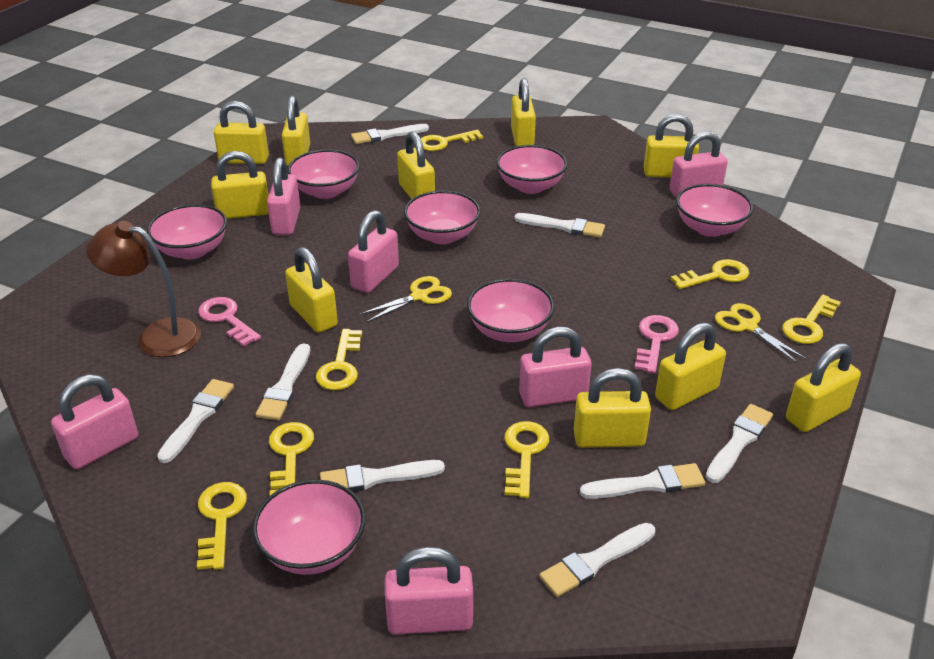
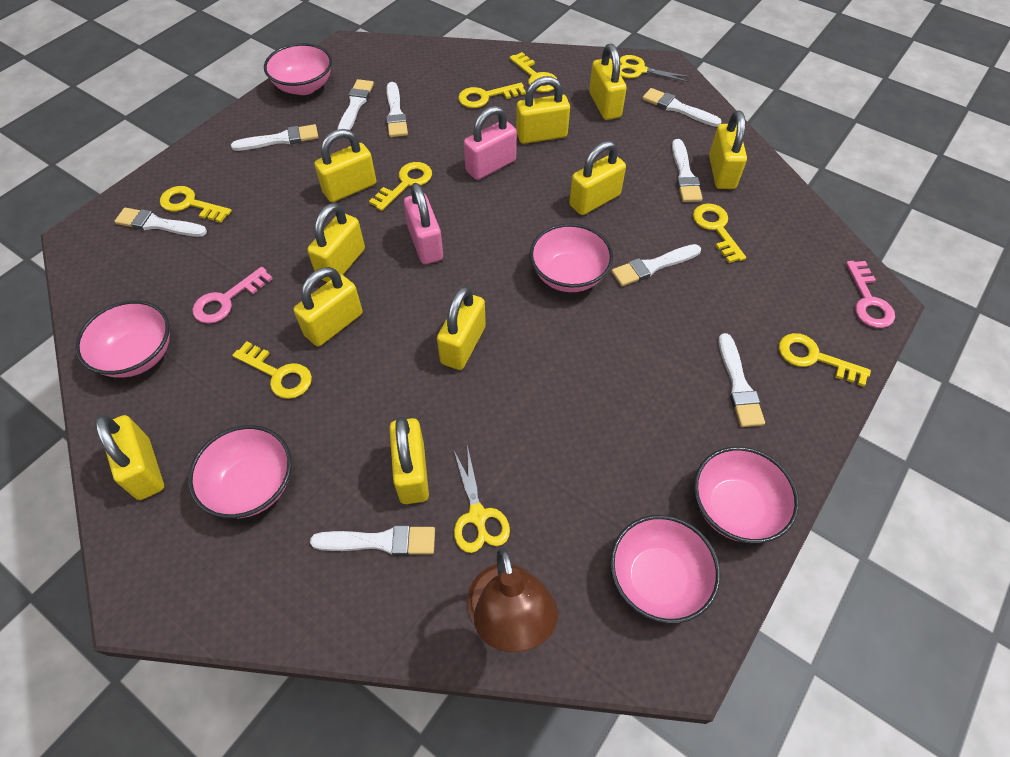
pink bowl: [147,204,227,259] [252,479,366,575] [288,149,360,199] [404,191,481,244] [467,279,555,342] [496,145,568,194] [676,184,753,237] = 7 -> [75,300,170,377] [188,425,292,519] [264,43,332,95] [530,224,613,292] [610,515,720,624] [694,447,799,543] = 6
pink padlock: [51,374,138,469] [267,158,301,235] [348,210,399,293] [385,547,473,635] [519,327,592,407] [670,131,728,198] = 6 -> [404,183,443,264] [464,106,517,180] = 2
white brush: [157,379,234,463] [256,343,310,420] [320,460,445,492] [351,124,429,144] [514,213,605,237] [539,523,655,597] [580,463,705,499] [706,404,773,483] = 8 -> [115,208,207,237] [231,124,318,151] [310,525,435,556] [337,79,374,130] [386,82,408,137] [611,244,701,286] [642,88,722,127] [672,139,703,202] [718,333,765,427] = 9

